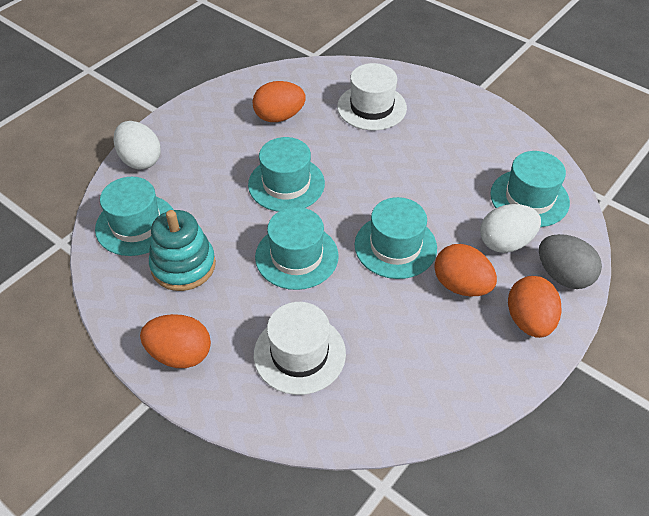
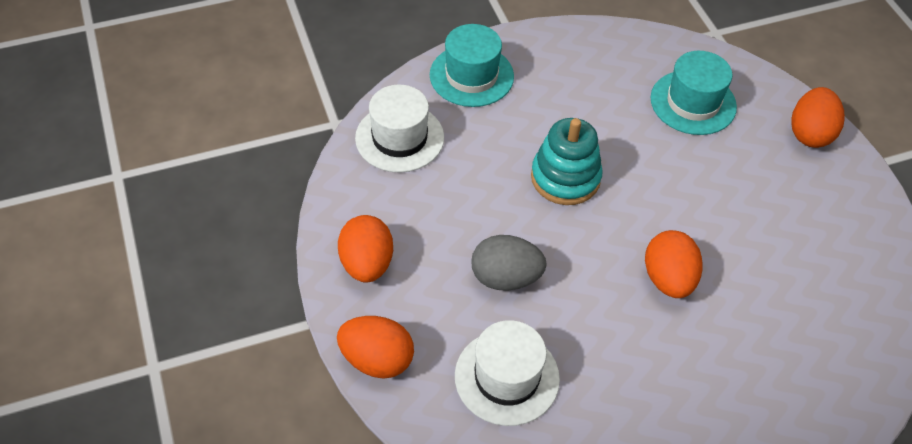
turquoise hat: [95,177,174,256] [248,137,325,212] [255,207,339,290] [355,197,437,279] [490,151,570,227] = 5 -> [430,24,514,107] [651,51,737,135] = 2
white egg: [113,121,161,170] [480,204,541,253] = 2 -> none = 0

